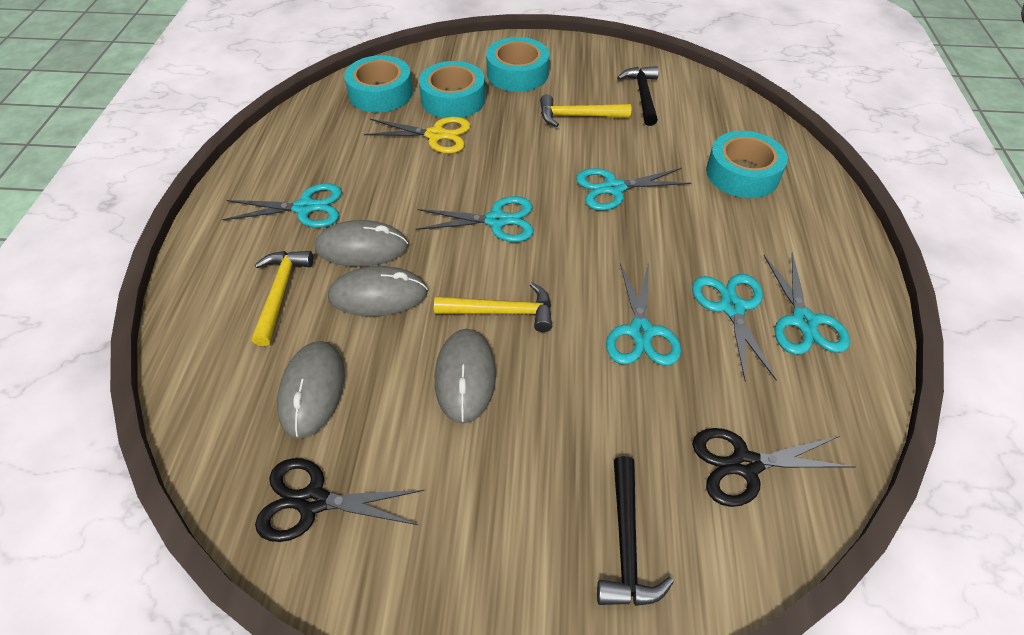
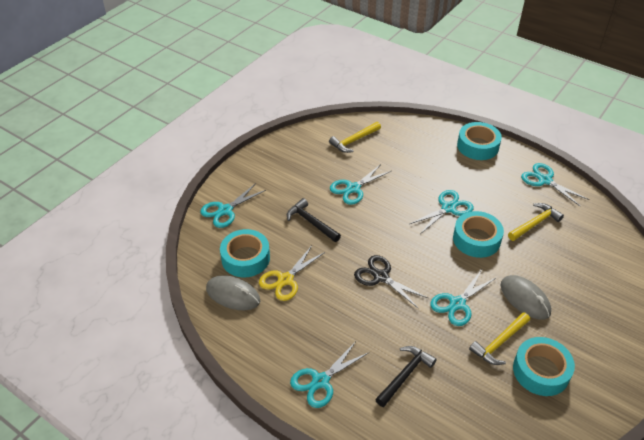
black scissors: [255,458,424,542] [692,428,856,507] = 2 -> [354,255,428,309] = 1
grey mouse: [277,341,345,439] [315,220,408,267] [328,266,428,316] [435,329,496,424] = 4 -> [206,275,260,310] [500,275,551,320] = 2

